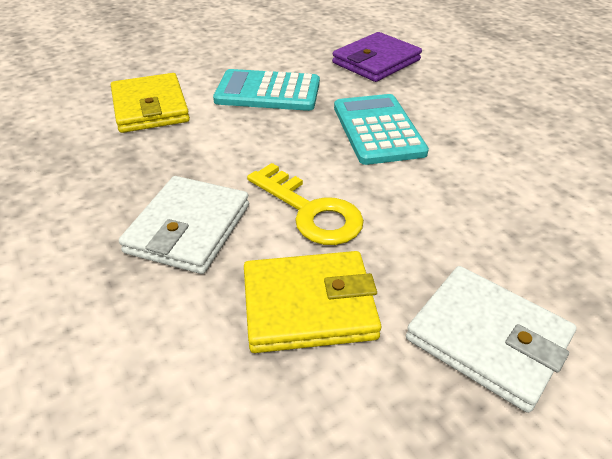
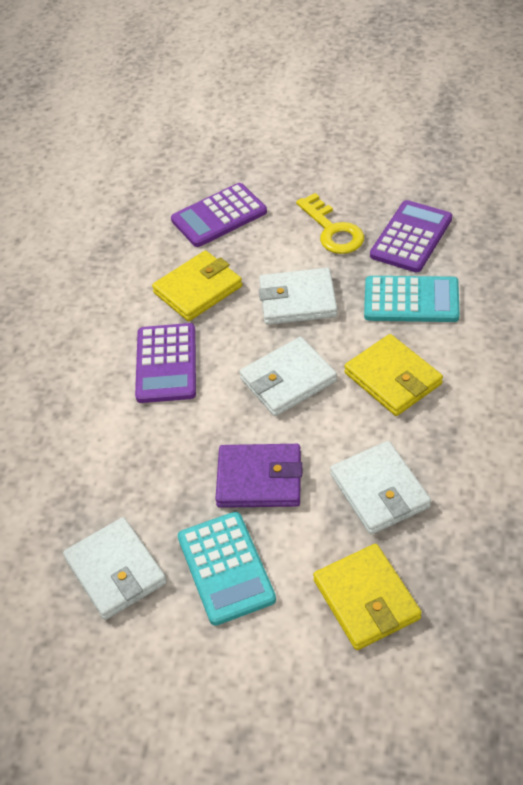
purple calculator: none = 0 -> [135,323,196,403] [171,183,267,247] [370,200,452,273] = 3
white wallet: [119,176,249,274] [406,266,576,413] = 2 -> [63,517,167,620] [239,337,337,416] [259,268,337,325] [330,441,431,534] = 4
yellow wallet: [111,73,190,133] [244,251,381,353] = 2 -> [152,250,242,321] [313,544,422,650] [344,334,443,416] = 3

